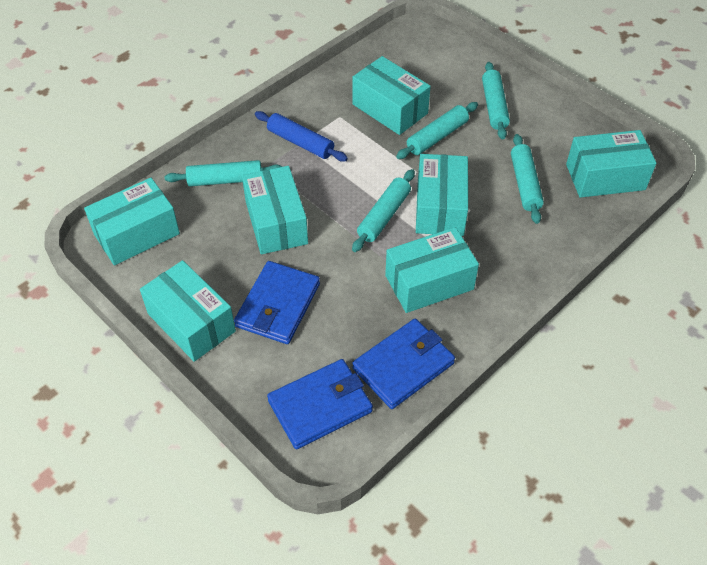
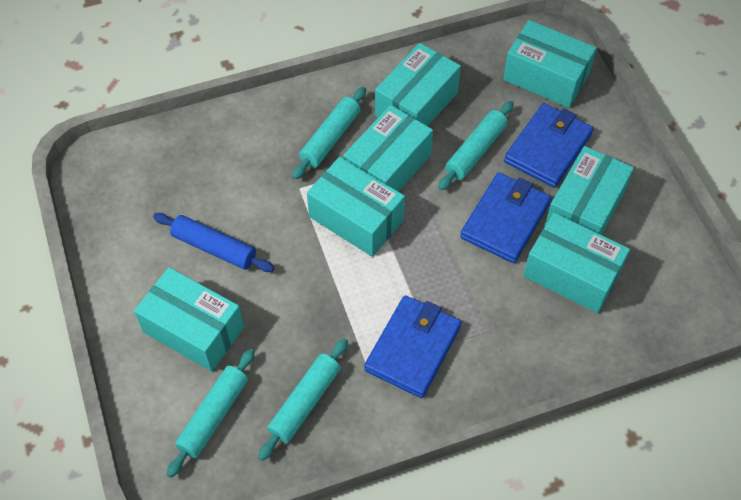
turquoise rolling pin: [165,160,283,186] [352,169,415,252] [396,102,478,159] [482,62,510,140] [511,134,544,224] = 5 -> [167,349,255,478] [258,338,348,461] [292,87,366,180] [438,101,514,190] = 4

